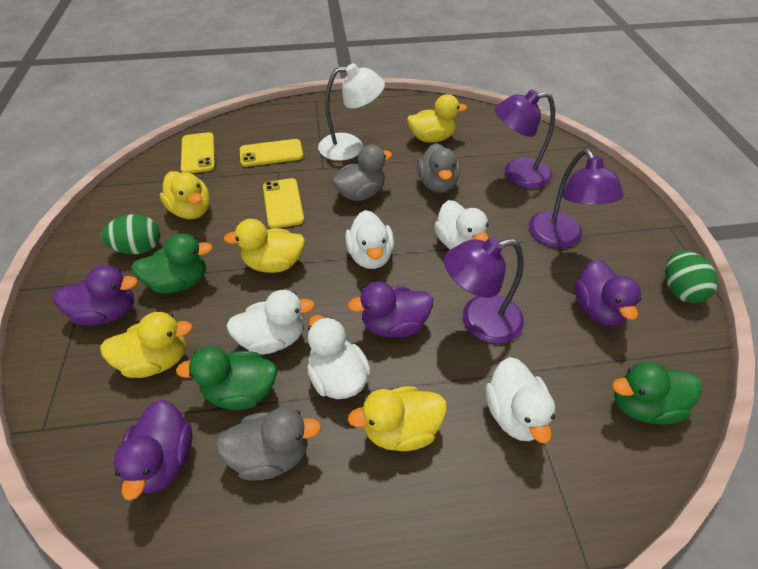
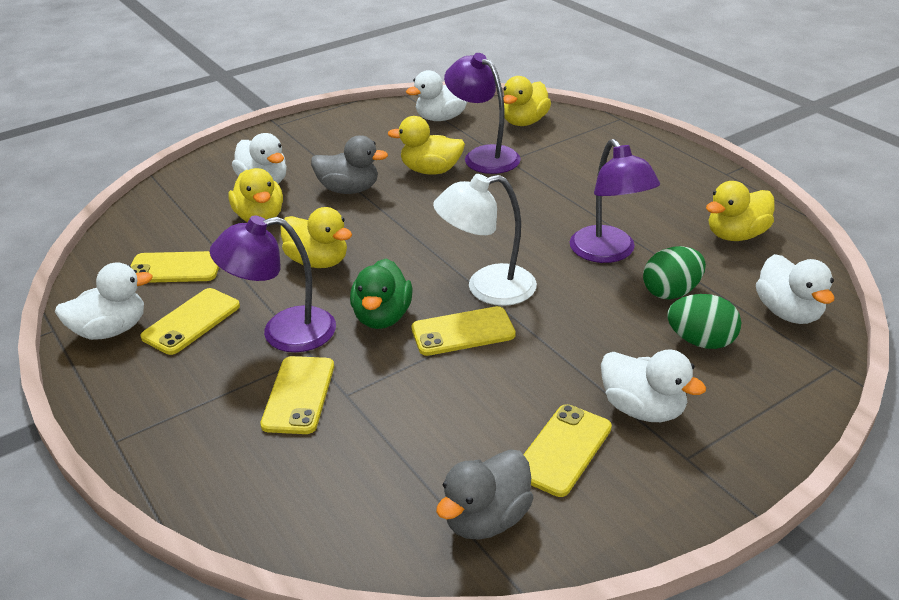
green duck: [131,234,213,293] [176,346,277,410] [612,362,702,425] = 3 -> [350,259,413,329] = 1
grey duck: [216,407,321,481] [332,145,392,201] [417,143,460,193] = 3 -> [311,135,388,194] [436,449,534,540] = 2
purple duck: [53,265,138,326] [114,400,193,501] [348,281,433,338] [574,259,641,326] = 4 -> none = 0
yellow phone: [181,132,215,173] [240,139,303,167] [263,178,304,229] = 3 -> [131,251,219,283] [141,288,240,355] [260,356,334,434] [411,306,516,356] [523,404,612,497] = 5

